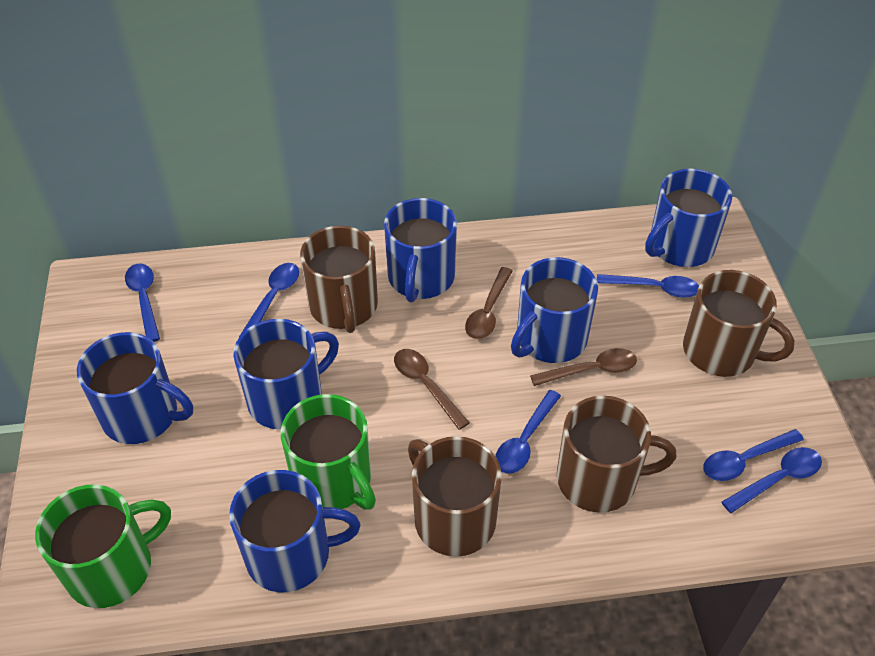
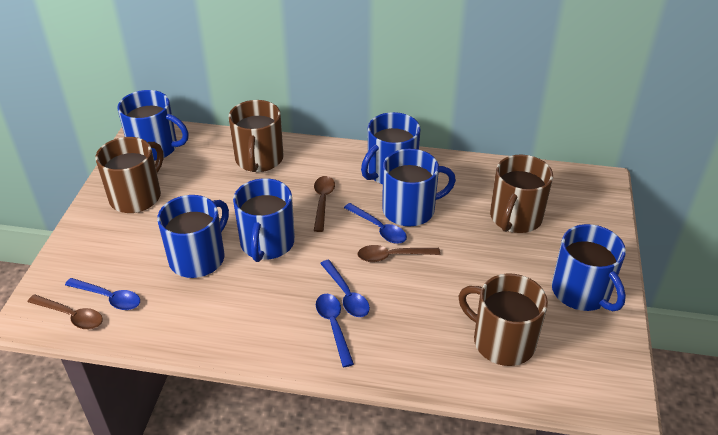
blue spoon: [125,263,160,342] [239,263,299,337] [495,390,561,474] [597,274,699,298] [703,429,804,481] [722,447,822,513] = 6 -> [65,278,140,310] [316,294,354,367] [320,259,370,317] [344,203,407,244] = 4
green mug: [35,484,171,608] [281,394,376,510] = 2 -> none = 0

